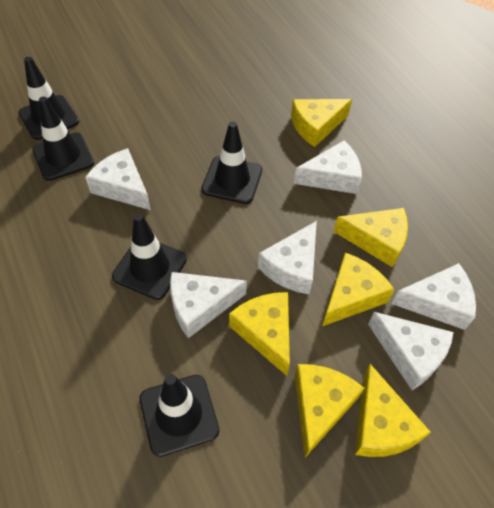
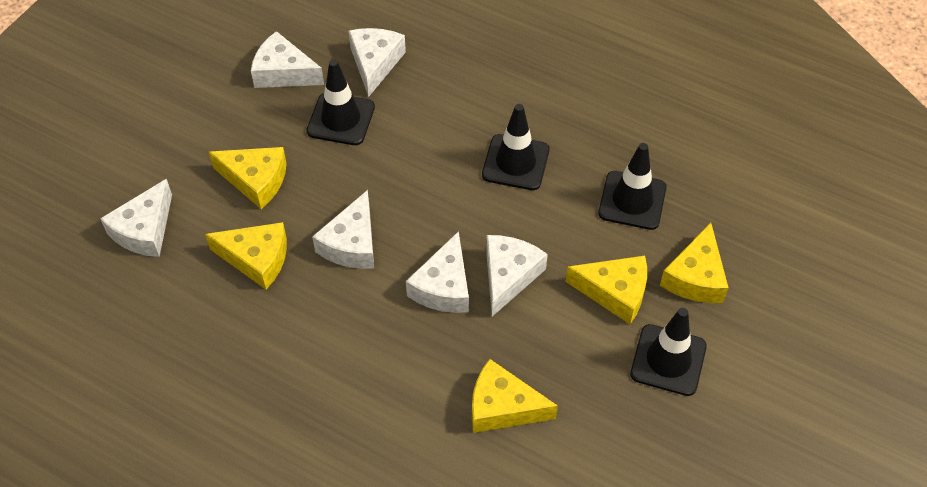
black traffic cone: [18,57,79,140] [32,96,94,181] [112,213,187,300] [140,374,219,457] [201,121,262,204] = 5 -> [307,59,375,145] [482,104,549,190] [598,143,667,230] [630,308,707,396] = 4
yellow cheese: [229,292,290,376] [291,99,352,147] [295,364,364,457] [322,253,395,326] [333,208,408,268] [355,364,431,457] = 6 -> [205,222,287,289] [209,147,287,209] [472,359,558,433] [565,256,647,324] [660,223,728,303] = 5

